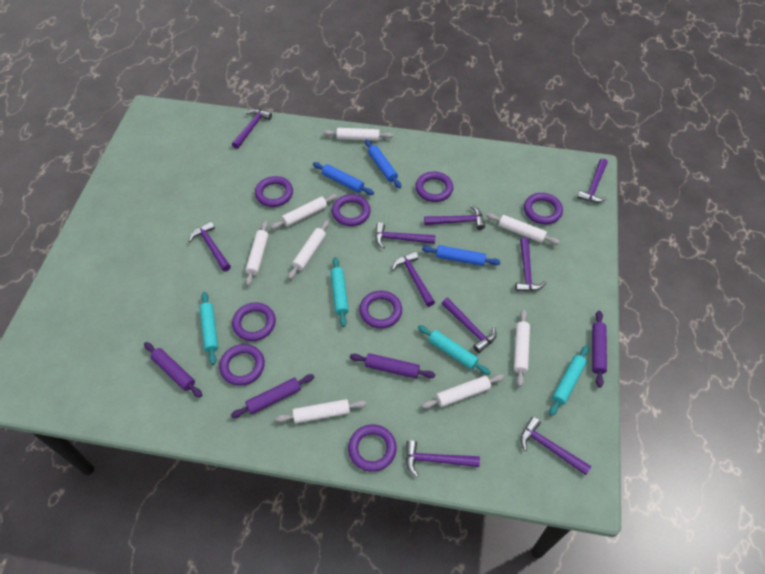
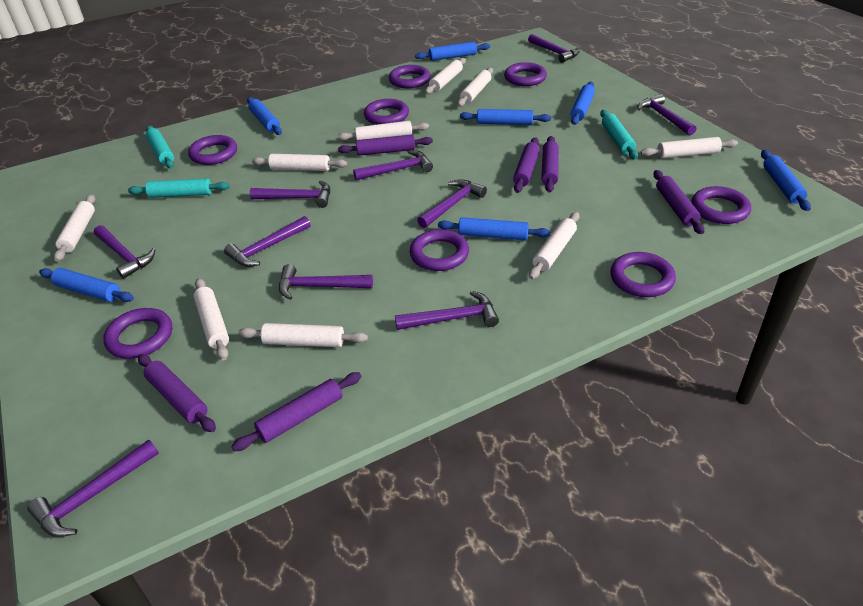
blue rolling pin: [313,162,374,195] [365,140,401,188] [422,245,501,266] = 3 -> [39,268,134,302] [247,97,282,135] [415,42,490,61] [438,217,550,241] [460,109,551,125] [571,82,595,125] [761,150,811,211] = 7
purple rolling pin: [144,342,202,398] [231,374,314,418] [350,353,435,379] [592,311,607,388] = 4 -> [138,354,216,432] [231,372,361,451] [338,135,433,156] [513,137,540,193] [541,136,559,192] [653,170,704,234] = 6
turquoise rolling pin: [199,292,218,365] [331,257,349,327] [418,325,490,375] [549,345,589,416] = 4 -> [128,178,230,198] [146,126,174,169] [600,110,638,159] = 3
white rolling pin: [245,221,268,286] [271,194,338,229] [276,399,366,423] [288,220,329,279] [323,128,393,141] [422,374,504,409] [487,213,560,245] [514,310,530,387] = 8 -> [54,194,95,262] [193,278,229,361] [238,323,368,347] [252,154,347,171] [337,121,429,141] [425,58,466,94] [457,68,493,107] [529,212,580,279] [641,137,738,159] = 9

